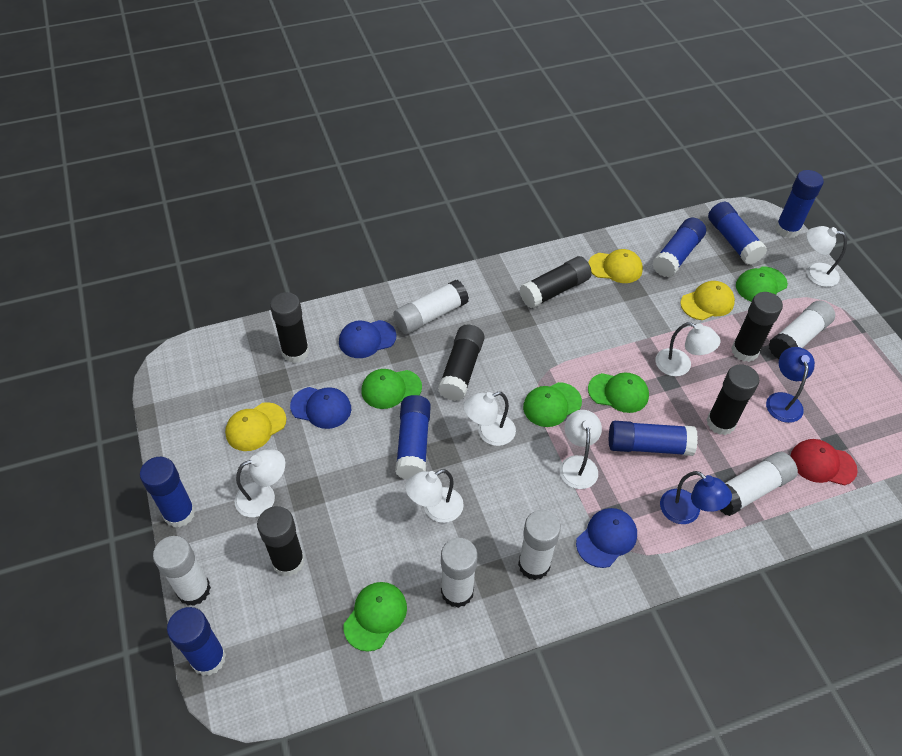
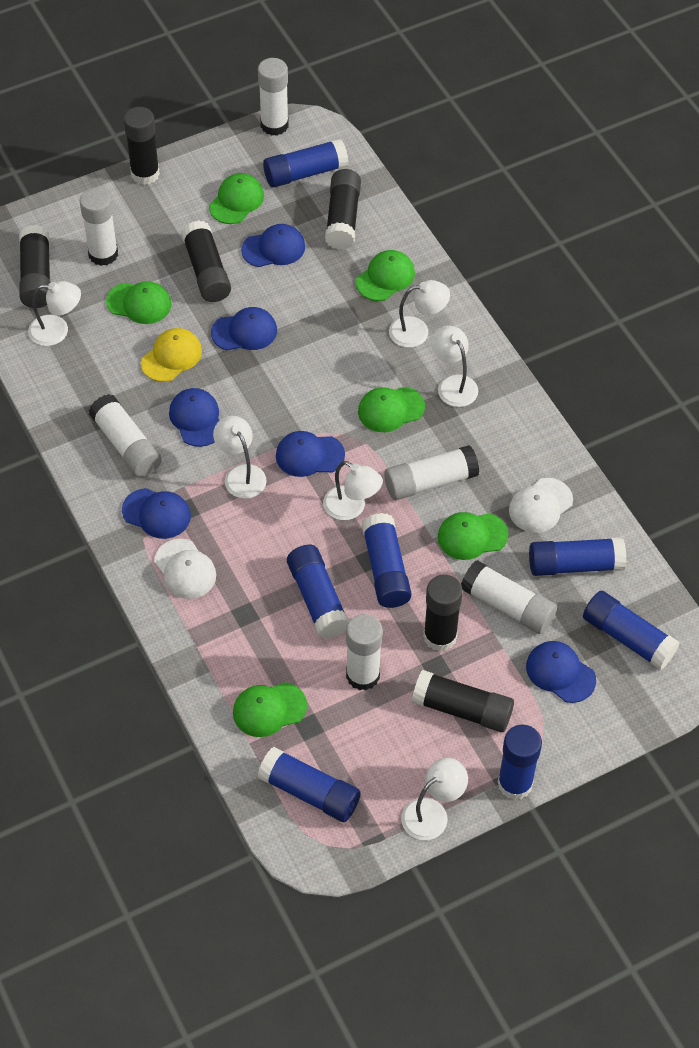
blue cap: [290,387,351,429] [339,320,396,358] [576,508,637,568] = 3 -> [122,488,191,539] [169,388,220,447] [211,307,277,350] [241,224,305,267] [276,431,345,477] [526,641,596,703] = 6
blue lamp: [660,471,732,524] [766,347,815,423] = 2 -> none = 0
green cap: [343,582,407,651] [361,369,422,409] [523,382,582,427] [588,373,649,413] [736,266,788,302] = 5 -> [106,281,171,324] [209,173,264,224] [233,682,307,737] [356,250,415,301] [358,387,425,432] [438,512,509,560] = 6
red cap: [790,439,858,486] = 1 -> none = 0
white cap: none = 0 -> [154,539,216,599] [509,478,573,533] = 2
yellow cap: [225,402,286,451] [588,249,643,283] [680,281,735,320] = 3 -> [141,328,202,382] = 1

